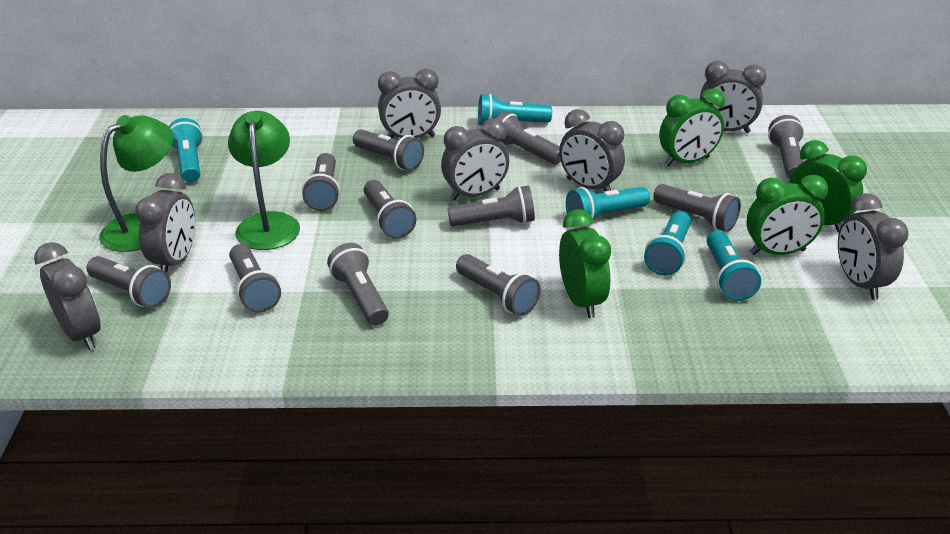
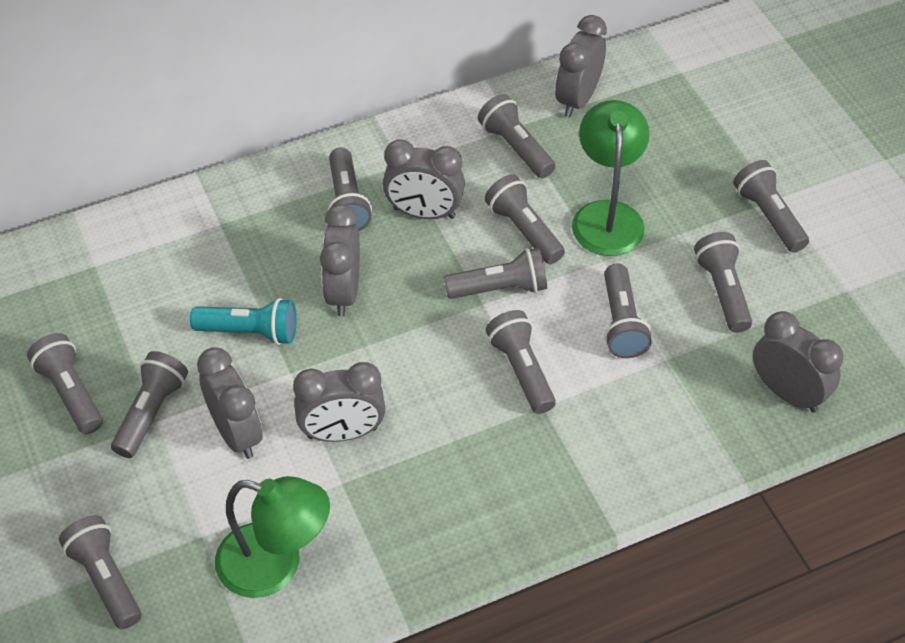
green clock: [559,209,611,318] [659,89,725,166] [746,175,828,255] [790,140,867,233] = 4 -> none = 0
grey clock: [34,242,101,350] [135,173,195,272] [378,69,441,138] [441,118,509,200] [559,109,625,191] [700,61,767,133] [838,193,909,300] = 7 -> [197,347,263,459] [293,362,386,442] [320,204,360,317] [383,139,465,219] [555,15,607,117] [753,311,843,413] = 6
turquoise flashlight: [169,118,203,183] [478,94,552,126] [566,187,650,220] [644,211,691,276] [707,230,761,301] = 5 -> [190,298,297,345] = 1

